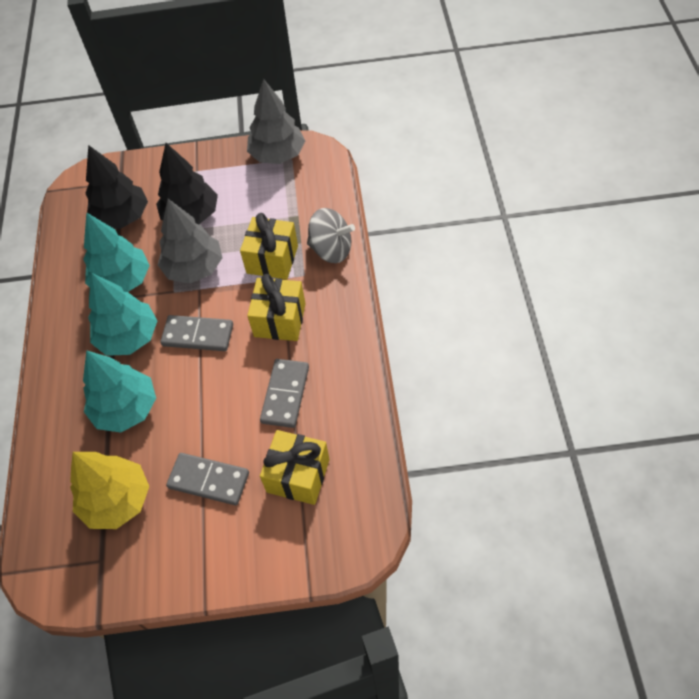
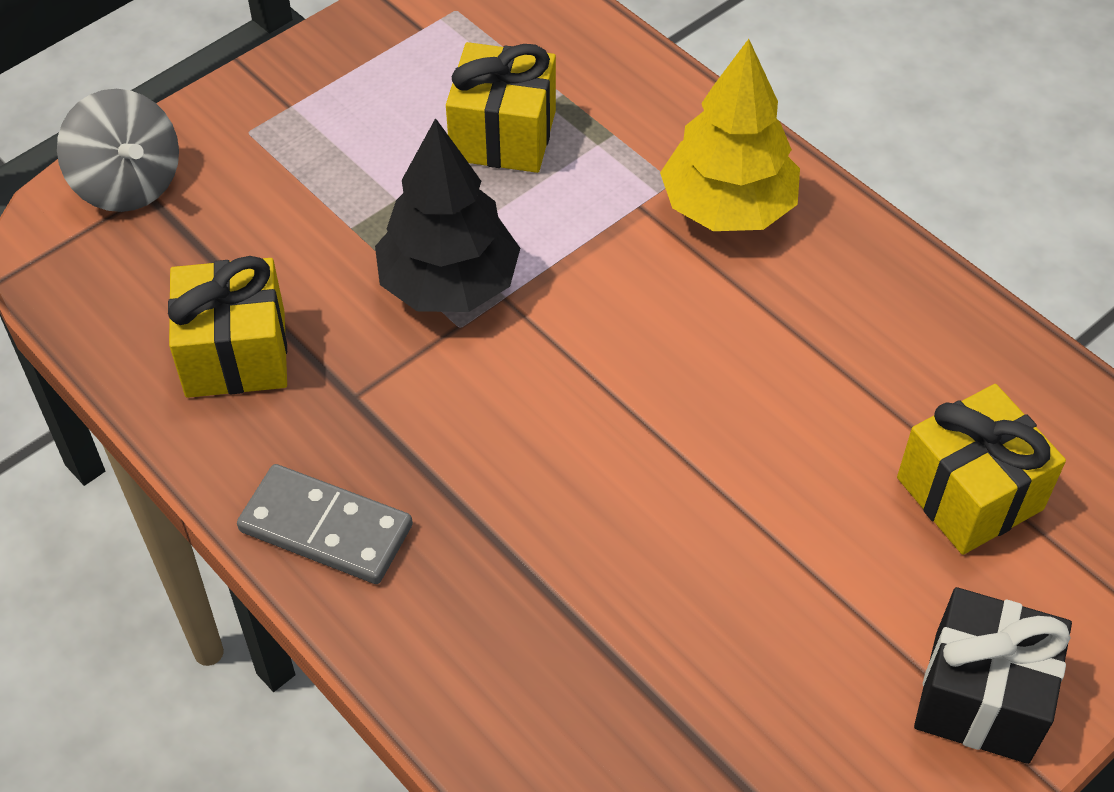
black gift: none = 0 -> [914,587,1072,764] = 1
black tree: [85,145,148,229] [156,143,218,224] = 2 -> [375,118,520,312] = 1
grey domino: [160,315,233,351] [166,453,249,505] [260,359,309,428] = 3 -> [237,464,413,584] = 1
grey tree: [158,199,222,284] [247,79,305,164] = 2 -> none = 0
turquoise tree: [83,212,150,292] [83,350,156,432] [88,273,157,356] = 3 -> none = 0

